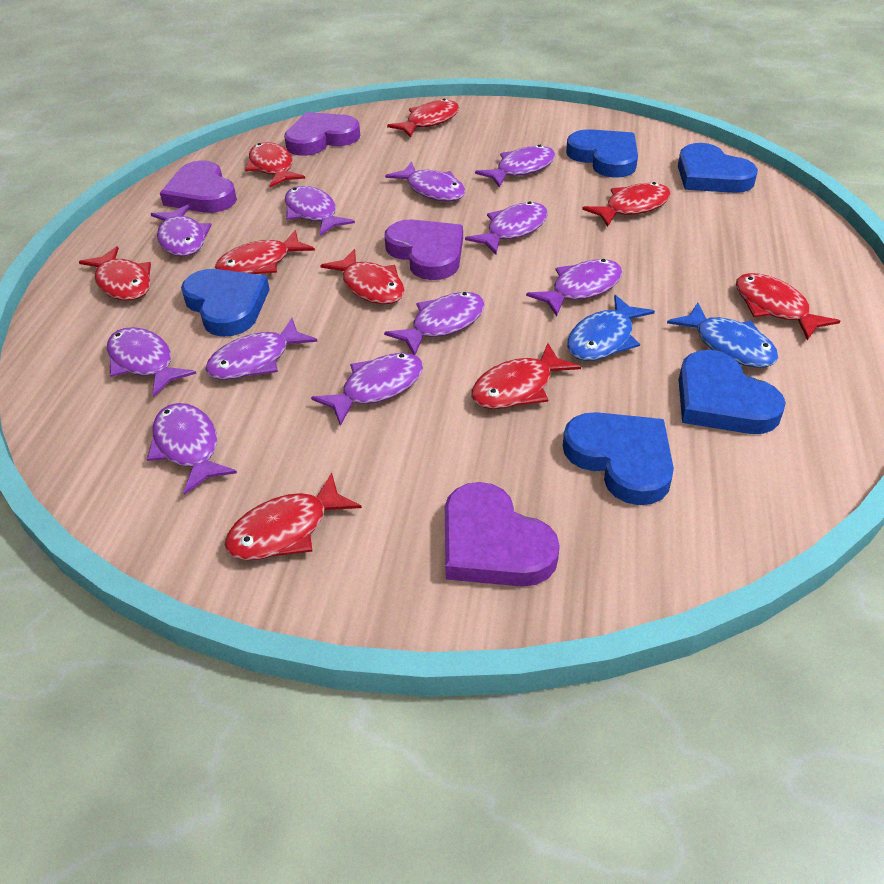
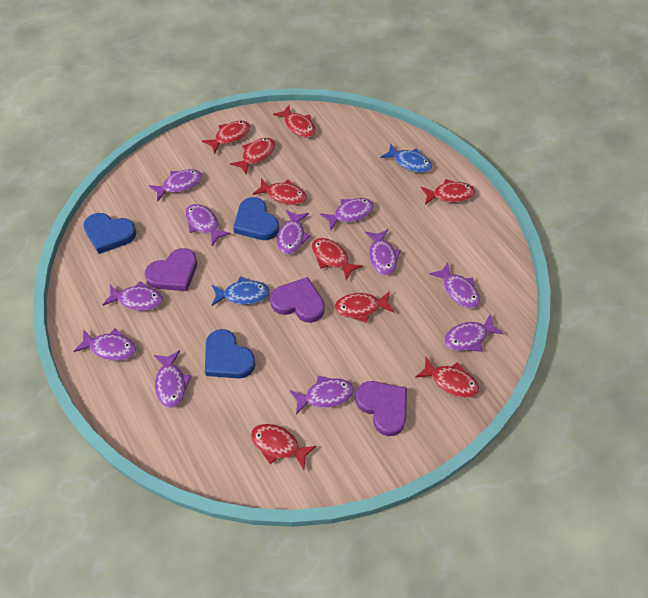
blue heart: [181,269,270,337] [563,412,674,505] [566,129,638,178] [678,143,758,193] [679,350,786,434] = 5 -> [83,213,136,254] [205,329,255,378] [233,197,279,240] = 3
purple heart: [160,160,237,213] [284,112,360,156] [384,220,463,280] [445,482,560,587] = 4 -> [145,248,197,291] [270,277,325,323] [356,381,407,436] = 3

